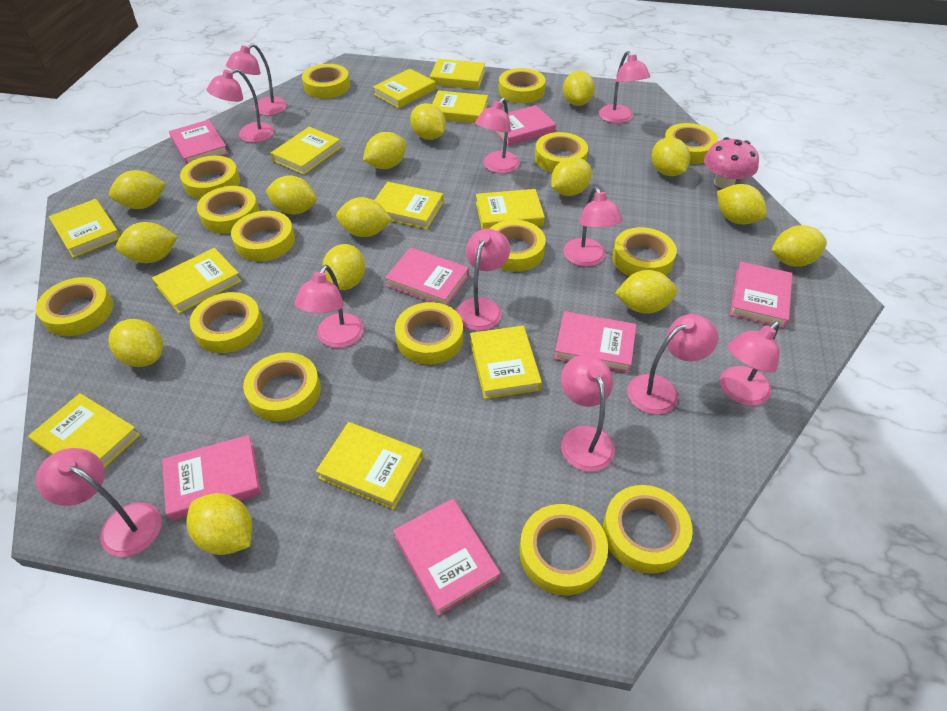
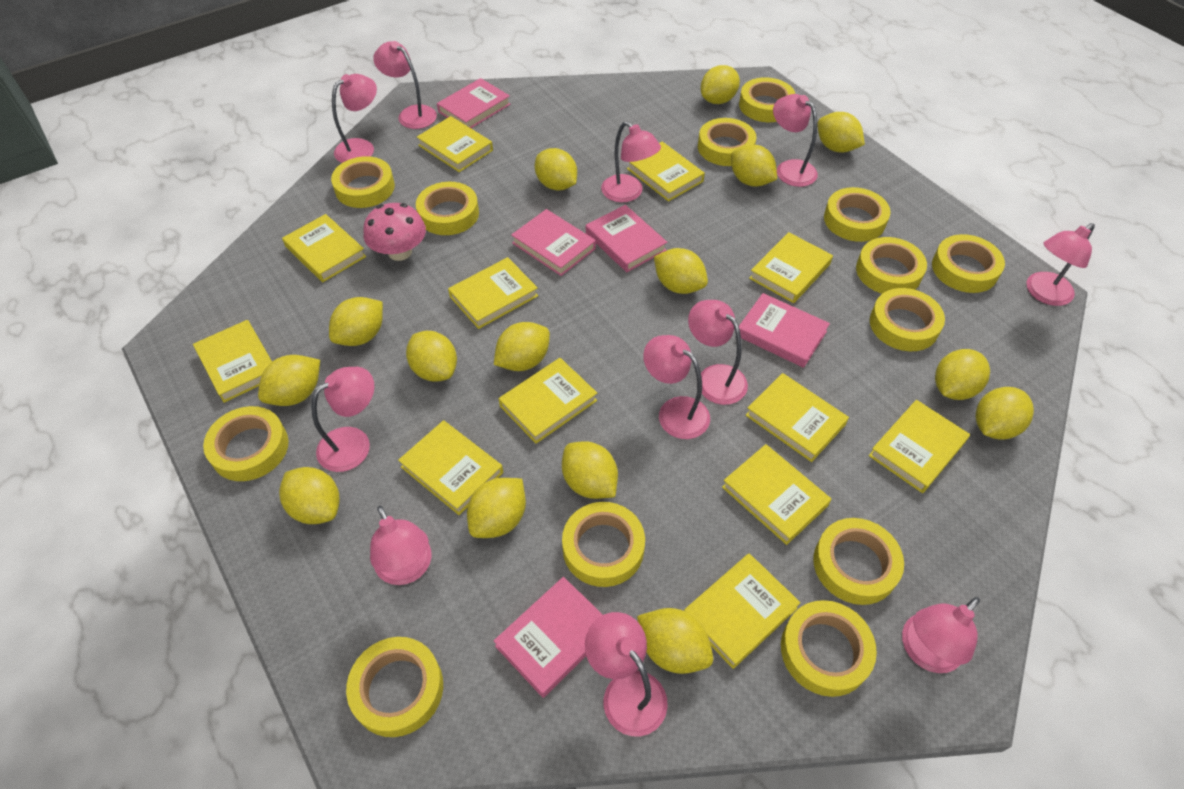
pink book: [162,435,261,521] [169,120,229,165] [385,247,469,306] [393,499,501,616] [495,105,556,146] [554,311,636,373] [730,261,793,328] = 7 -> [437,78,511,128] [494,577,603,698] [511,209,596,276] [586,205,667,272] [739,293,830,368] = 5
yellow book: [28,393,140,468] [49,199,120,258] [152,248,242,314] [271,127,341,175] [316,422,423,509] [373,69,436,108] [374,182,444,229] [430,59,485,89] [432,90,488,123] [470,326,542,399] [476,189,545,229] = 11 -> [193,320,272,403] [282,214,366,282] [398,420,503,515] [417,116,493,172] [448,257,538,329] [499,358,597,444] [627,142,705,202] [684,553,801,669] [722,444,831,545] [746,373,849,462] [749,232,833,303] [869,400,970,493] = 12
yellow tape: [36,277,113,336] [180,156,240,200] [190,292,263,353] [197,186,259,234] [231,211,295,261] [243,352,321,422] [302,64,350,98] [395,302,463,365] [490,220,546,272] [499,68,545,103] [520,504,608,595] [535,132,588,173] [603,485,693,574] [612,227,677,276] [664,123,718,164] = 15 -> [203,406,289,481] [331,156,395,208] [346,637,443,737] [416,182,479,235] [562,502,645,587] [698,118,756,166] [739,77,795,122] [781,600,877,697] [813,518,904,605] [824,187,890,242] [856,237,927,294] [870,288,945,351] [932,234,1005,293] = 13

